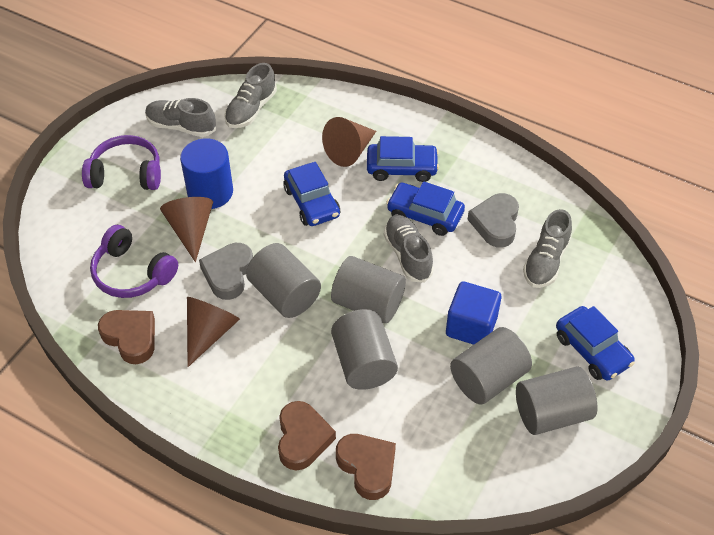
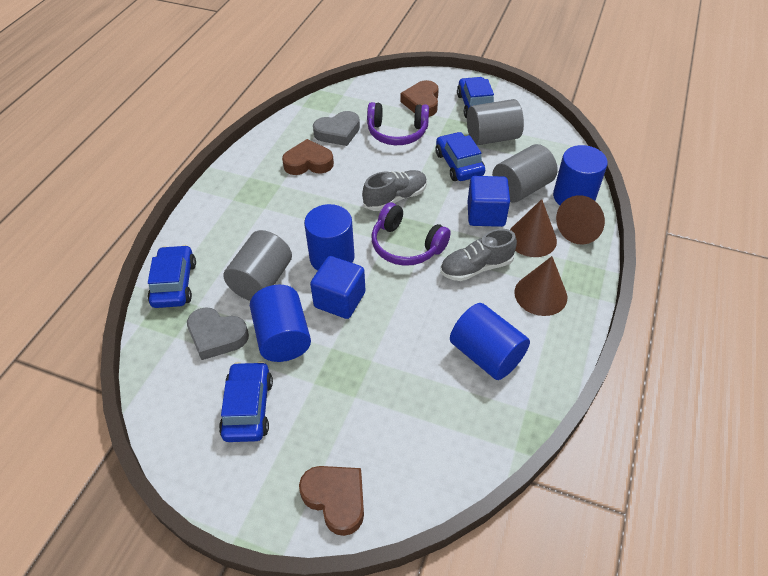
blue cube: [446,281,501,345] = 1 -> [310,256,365,319] [468,176,510,227] = 2
blue cylinder: [180,138,233,209] = 1 -> [250,285,311,362] [304,204,355,271] [450,303,530,380] [553,145,608,205] = 4
grey cylinder: [246,243,321,318] [331,256,406,323] [331,309,398,390] [450,327,532,405] [516,366,597,435] = 5 -> [223,230,292,301] [467,99,524,145] [492,144,558,202] = 3
grey shoe: [145,98,216,137] [224,63,277,128] [384,215,434,283] [523,209,572,288] = 4 -> [362,170,427,211] [440,229,517,281] = 2

